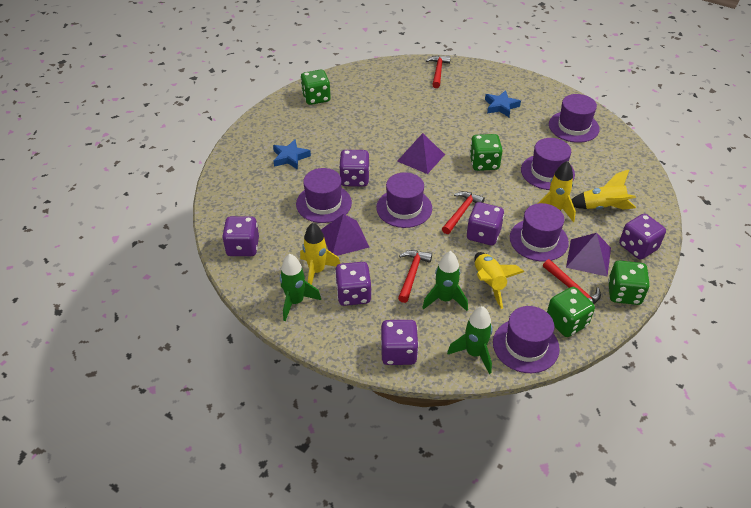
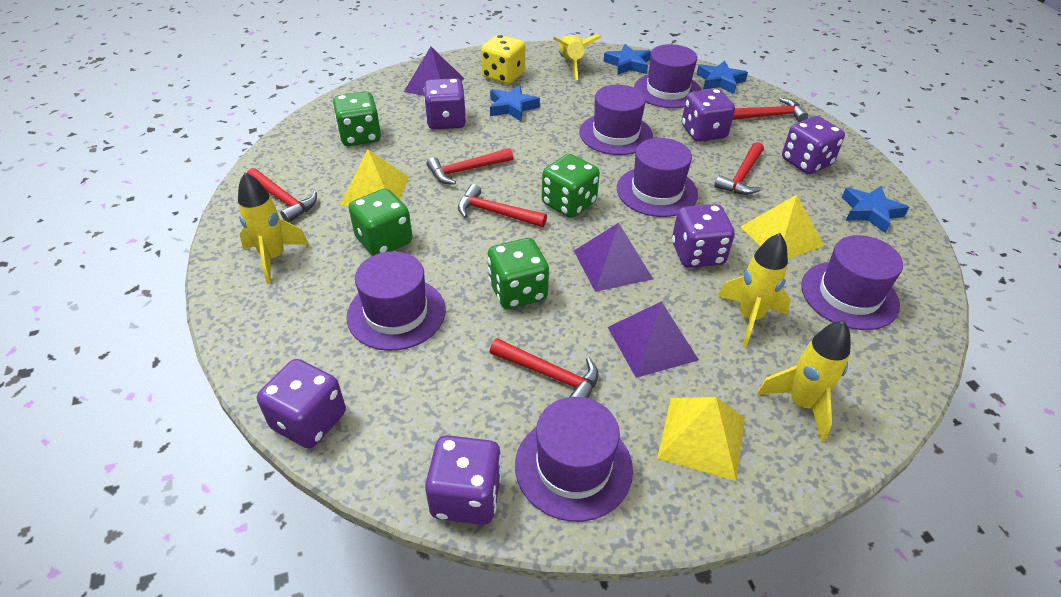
blue star: [273,139,311,170] [485,90,521,117] = 2 -> [490,85,540,121] [603,44,651,75] [697,60,748,94] [842,186,909,233] = 4
green rocket: [280,254,321,321] [422,251,468,311] [447,306,493,374] = 3 -> none = 0
red hammer: [398,250,432,303] [426,56,451,88] [442,191,485,234] [543,259,601,304] = 4 -> [247,168,317,223] [427,148,513,185] [458,184,547,227] [490,338,599,398] [714,142,764,195] [733,98,808,122] = 6
yellow dice: none = 0 -> [481,34,525,84] = 1
yellow pyramid: none = 0 -> [340,149,409,206] [657,397,745,481] [740,195,824,259] = 3

